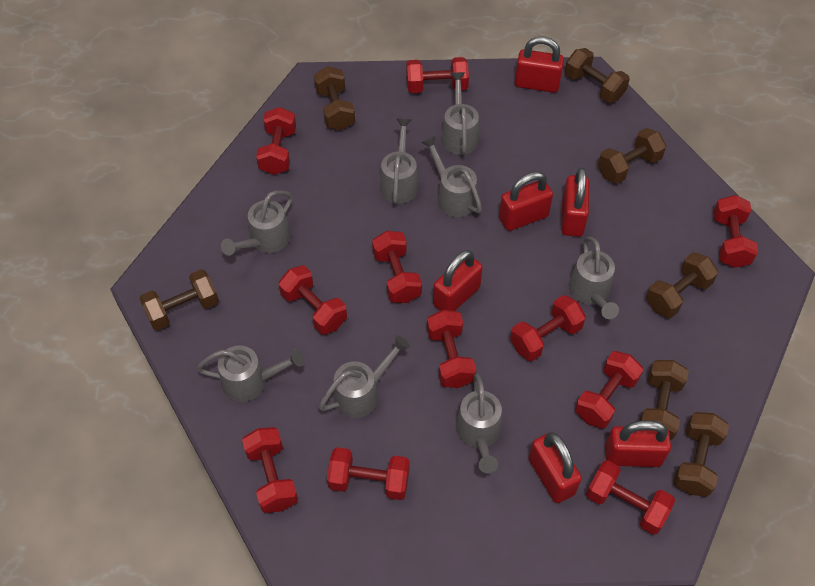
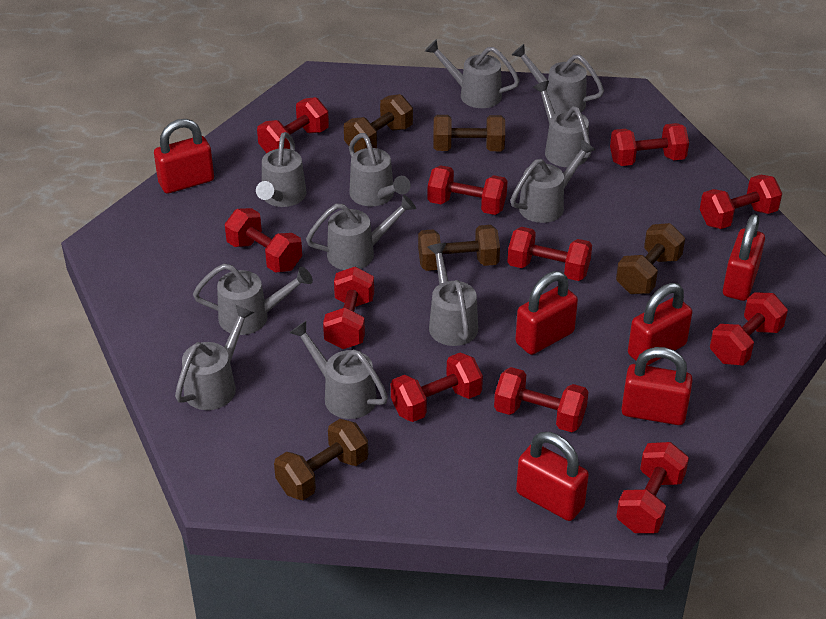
brown dumbbell: [140,269,219,330] [314,66,355,130] [565,48,630,103] [598,128,666,184] [639,360,689,441] [646,252,718,318] [673,412,729,497] = 7 -> [274,419,368,500] [344,94,413,153] [418,225,500,271] [433,115,505,151] [616,223,685,294] = 5
grey watering can: [196,345,305,402] [221,190,293,256] [319,335,410,418] [380,118,419,204] [421,136,482,217] [441,72,479,155] [456,374,502,473] [569,237,619,319] = 8 -> [175,305,254,410] [193,264,313,335] [256,132,307,207] [289,321,388,419] [306,195,416,270] [349,133,411,206] [425,39,520,108] [428,243,478,346] [510,139,595,223] [512,44,604,114] [533,81,591,167] = 11

